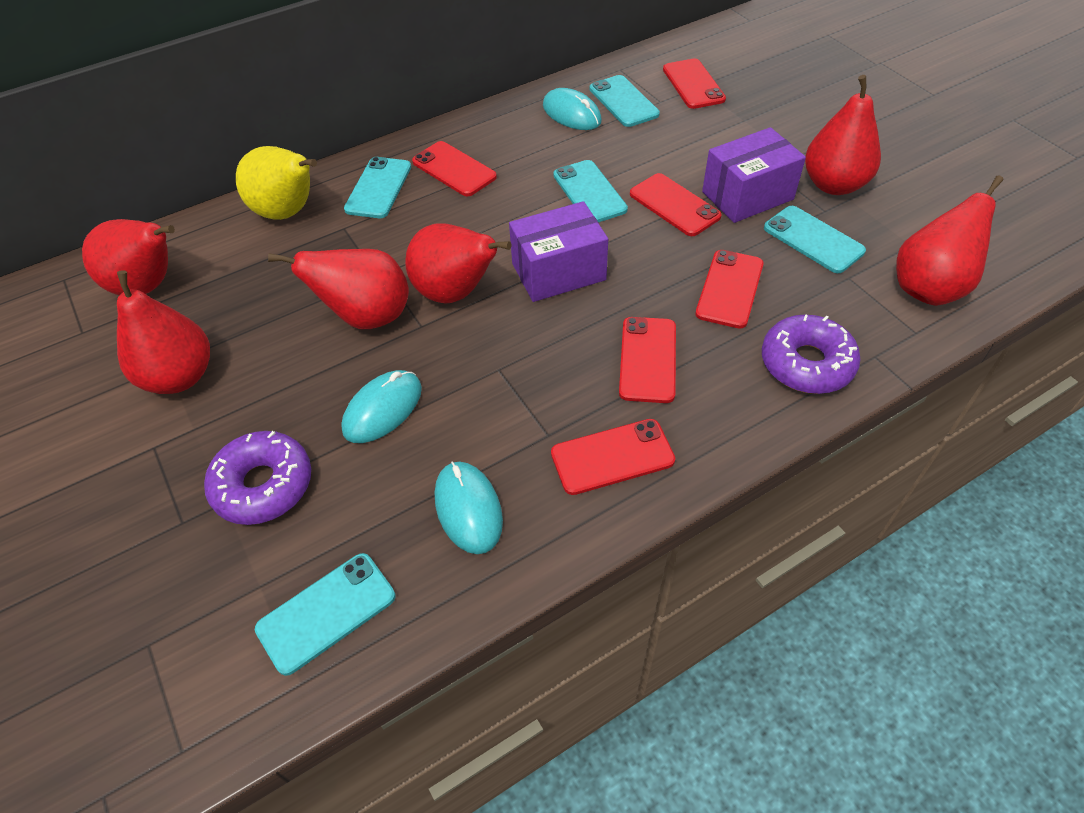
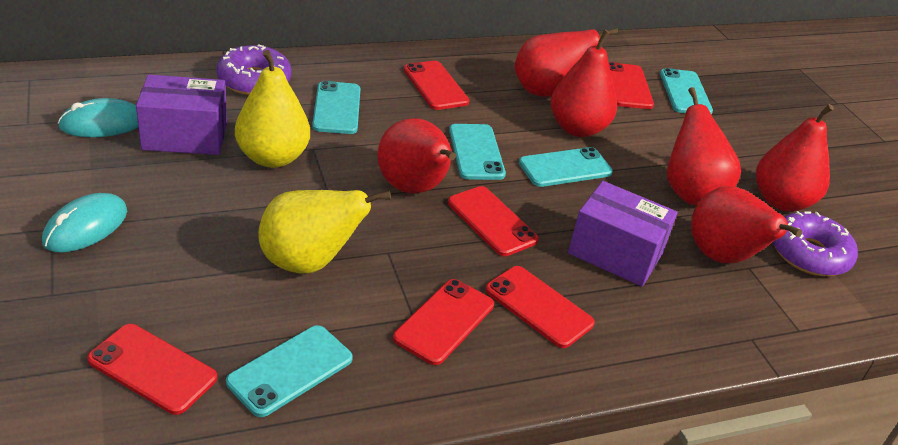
turquoise mouse: [341,370,422,443] [435,461,503,554] [543,88,602,130] = 3 -> [42,193,127,252] [58,98,138,137] = 2
yellow pear: [236,146,317,220] = 1 -> [235,50,310,168] [258,190,391,274] = 2

